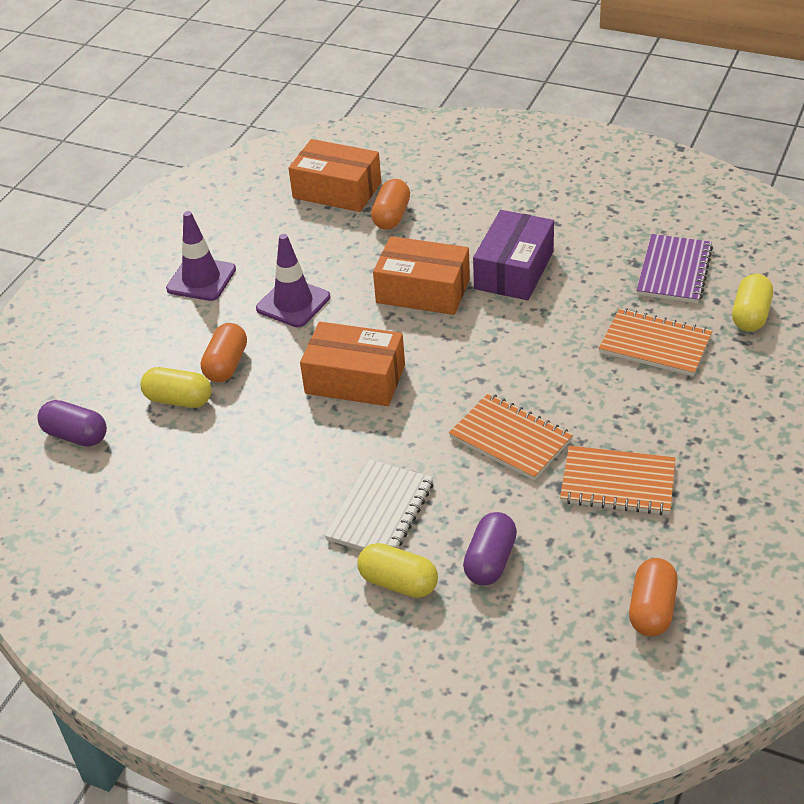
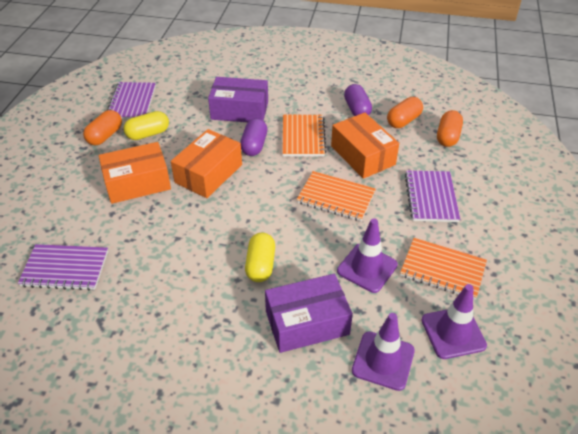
purple box: [473,210,554,300] = 1 -> [208,77,268,122] [265,274,353,353] = 2
purple notebook: [636,234,713,303] = 1 -> [18,244,108,291] [107,82,156,120] [405,170,460,222] = 3
purple traffic cone: [166,211,236,301] [256,234,330,327] = 2 -> [337,218,398,293] [352,313,415,391] [422,284,487,359] = 3
white notebook: [325,459,434,550] = 1 -> none = 0
yellow capsule: [141,367,211,408] [358,543,438,598] [732,274,773,332] = 3 -> [124,111,169,140] [245,233,275,282] = 2

